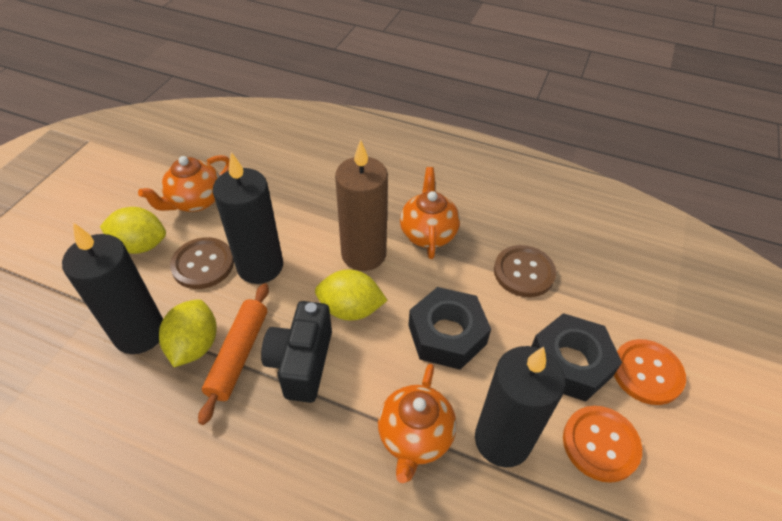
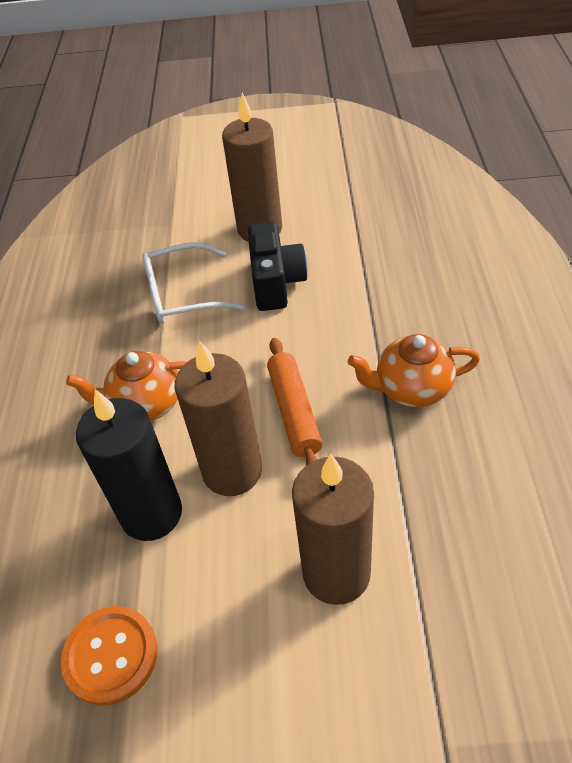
black candle: [62,223,163,354] [213,152,283,284] [475,346,566,467] = 3 -> [76,389,182,541] = 1
black nut: [408,287,491,370] [531,313,622,402] = 2 -> none = 0
brown button: [170,237,234,289] [494,245,556,297] = 2 -> none = 0
brown candle: [335,140,388,271] = 1 -> [174,341,262,496] [222,93,282,242] [292,454,374,605] = 3
orange button: [563,406,642,483] [614,339,686,405] = 2 -> [61,606,158,706] = 1
orange teapot: [138,155,230,212] [378,364,457,483] [400,167,460,259] = 3 -> [66,351,187,421] [348,334,480,407] = 2
white glasses: none = 0 -> [142,242,245,324] = 1
yellow lemon: [100,207,166,254] [159,299,217,367] [315,269,388,321] = 3 -> none = 0

